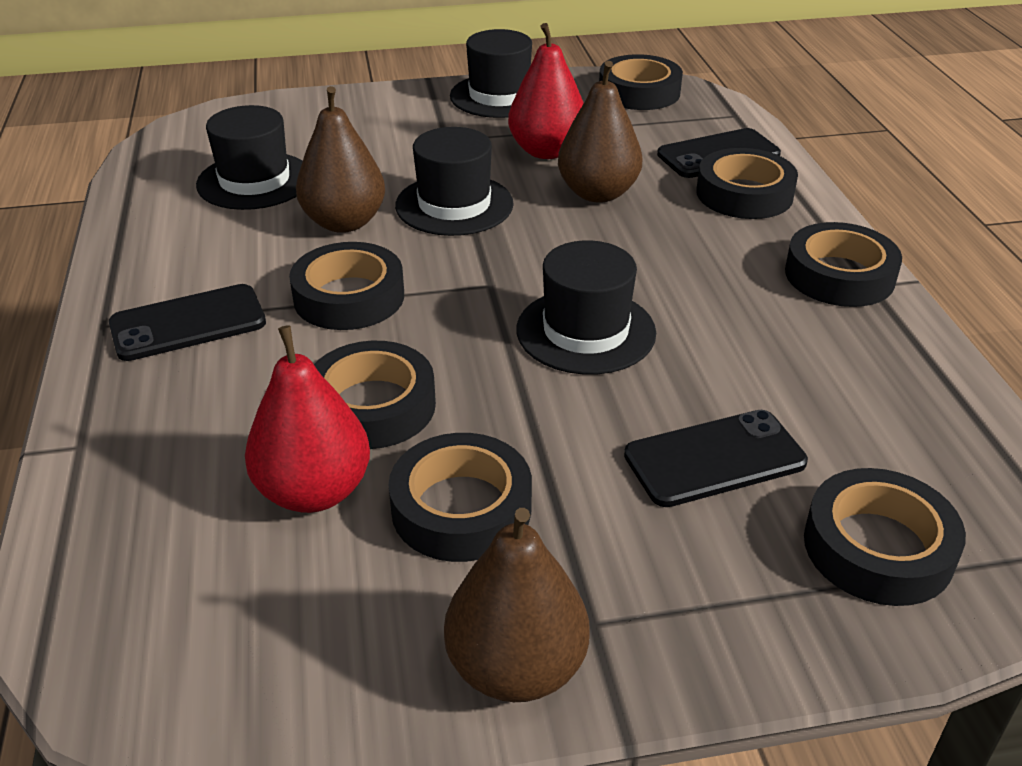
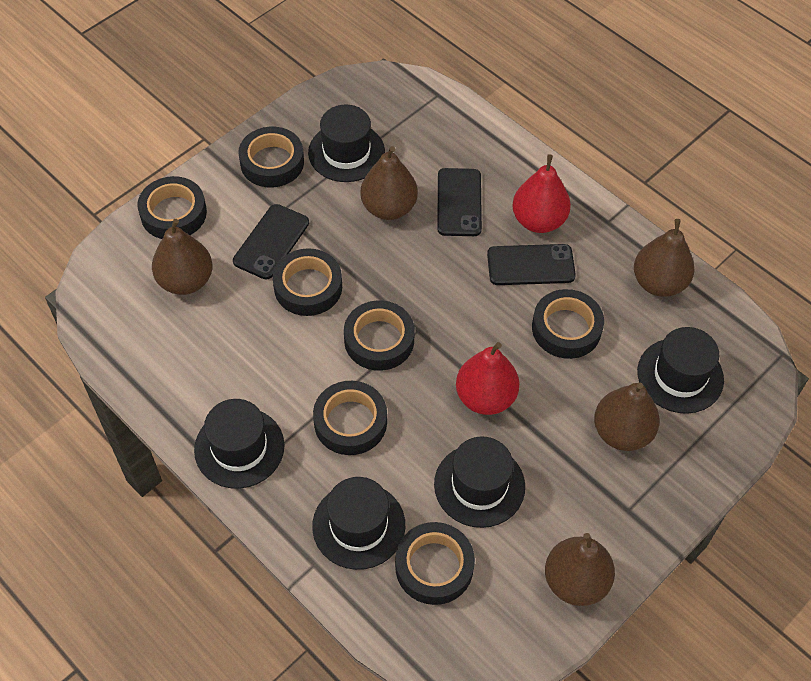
black hat: [196,105,303,210] [395,127,514,236] [450,29,532,118] [516,240,656,374] = 4 -> [194,399,285,489] [308,105,385,182] [312,477,405,570] [434,436,525,528] [637,327,724,414] = 5
brown pear: [296,86,385,233] [444,508,589,702] [558,61,642,203] = 3 -> [152,219,213,295] [360,146,418,220] [545,533,615,606] [594,383,660,451] [634,219,695,297] = 5

